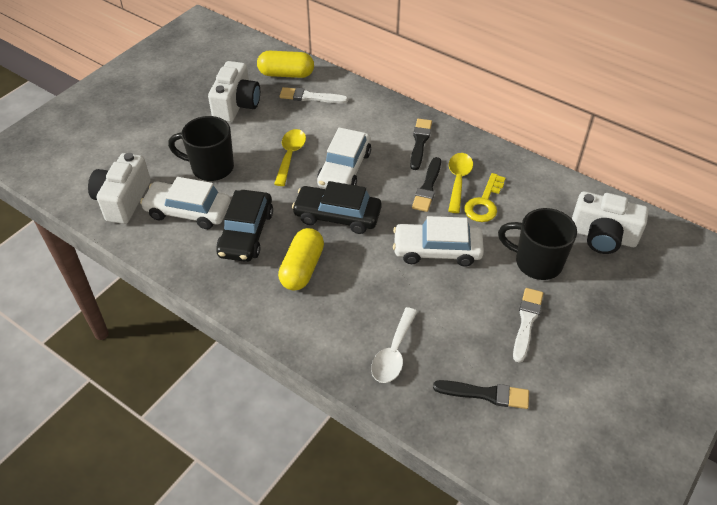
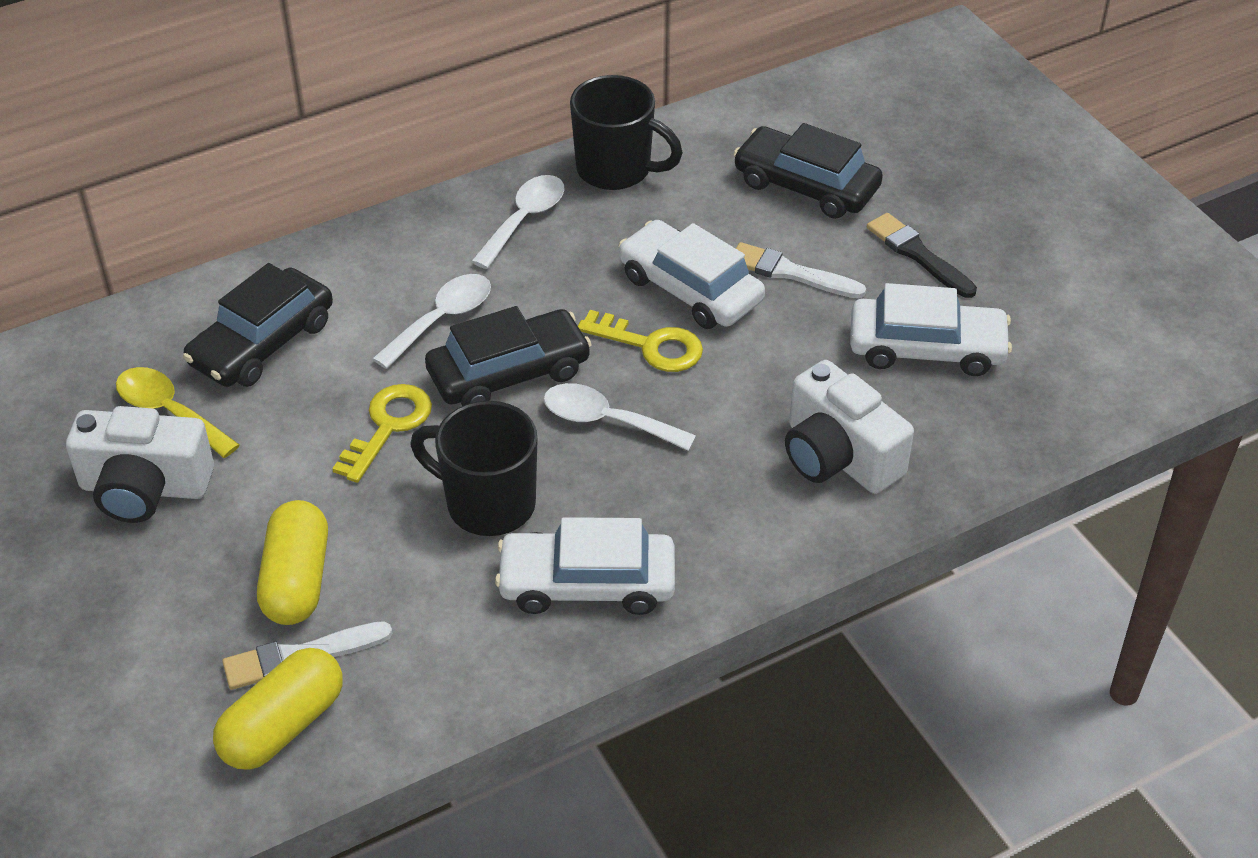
black brush: [410,119,432,170] [412,157,441,212] [433,380,529,409] = 3 -> [867,213,977,298] = 1
black car: [216,190,273,262] [292,181,382,234] = 2 -> [183,263,333,387] [425,306,592,406] [733,123,883,219] = 3
white camera: [88,153,150,224] [208,61,260,122] [572,191,649,254] = 3 -> [66,406,214,523] [785,360,914,494] = 2
white spoon: [371,307,418,383] = 1 -> [372,274,491,369] [471,175,565,269] [544,383,696,451] = 3
yellow key: [464,173,505,222] = 1 -> [332,384,432,483] [578,310,703,372] = 2
yellow spoon: [274,129,306,186] [448,153,473,213] = 2 -> [116,367,239,458] = 1

